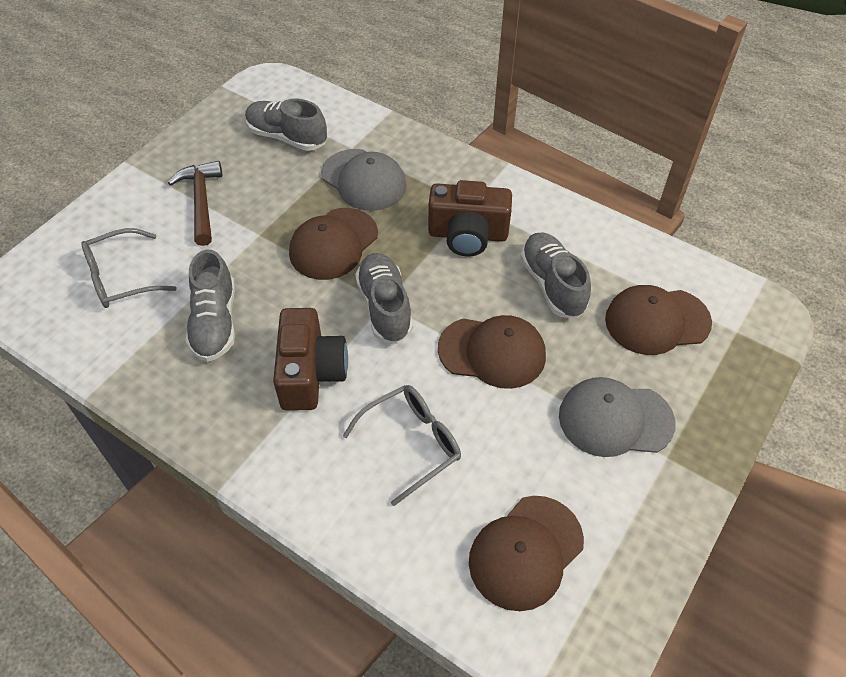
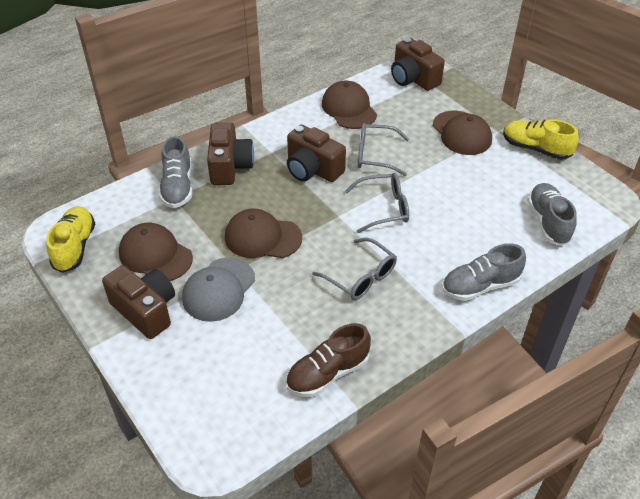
brown camera: [273,308,348,411] [428,180,512,257] = 2 -> [102,265,175,339] [207,123,254,185] [287,125,346,182] [391,38,445,91] = 4
brown hammer: [168,161,222,246] = 1 -> none = 0
brown shoe: none = 0 -> [286,323,371,397] = 1
grey cap: [321,149,407,211] [559,377,676,457] = 2 -> [182,257,255,322] = 1
grey glasses: [81,228,177,308] [343,385,461,506] = 2 -> [312,238,397,300] [345,173,409,233] [358,123,409,176] = 3
grey shoe: [186,249,235,362] [245,98,327,151] [355,253,413,344] [520,232,591,318] = 4 -> [159,136,192,208] [442,243,526,301] [527,183,577,246] = 3
yellow shoe: none = 0 -> [46,206,95,273] [503,119,579,160] = 2

